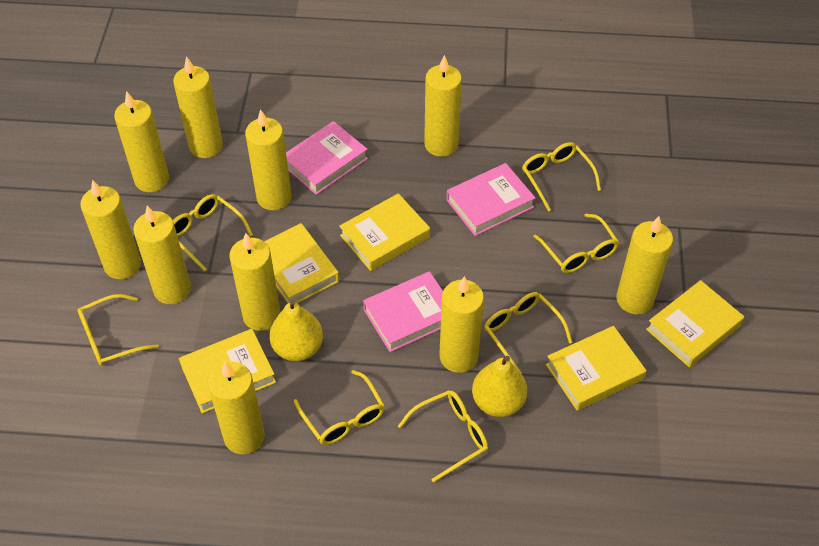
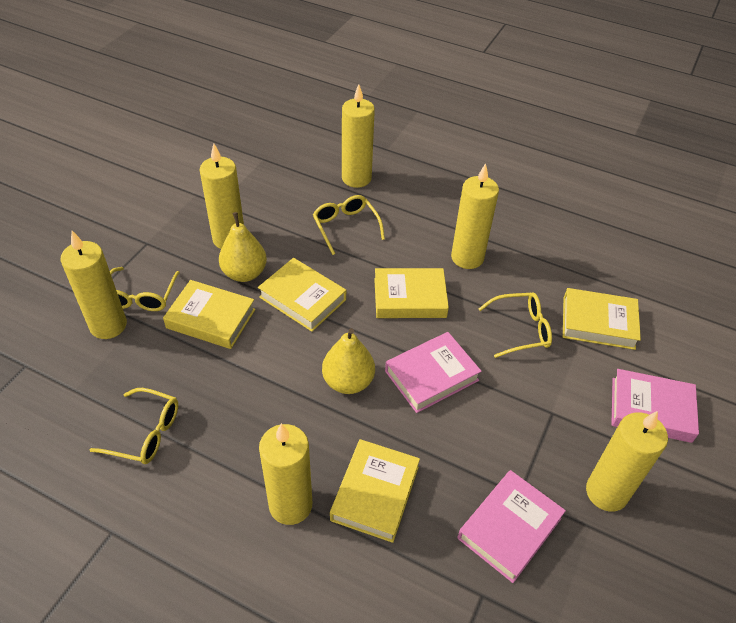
yellow candle: [80,180,141,279] [114,91,169,192] [133,206,191,304] [173,56,223,158] [208,361,265,454] [229,233,280,331] [245,109,292,210] [424,55,462,157] [439,276,484,373] [616,216,673,314] = 10 -> [61,231,127,339] [200,144,244,249] [259,423,312,525] [342,84,375,188] [451,163,499,269] [586,411,668,512] = 6
yellow glasses: [77,294,159,366] [173,194,253,271] [294,370,385,445] [398,390,488,482] [484,292,572,373] [522,142,601,212] [533,214,619,273] = 7 -> [90,388,178,464] [110,267,180,311] [313,195,385,255] [479,292,552,358] = 4

